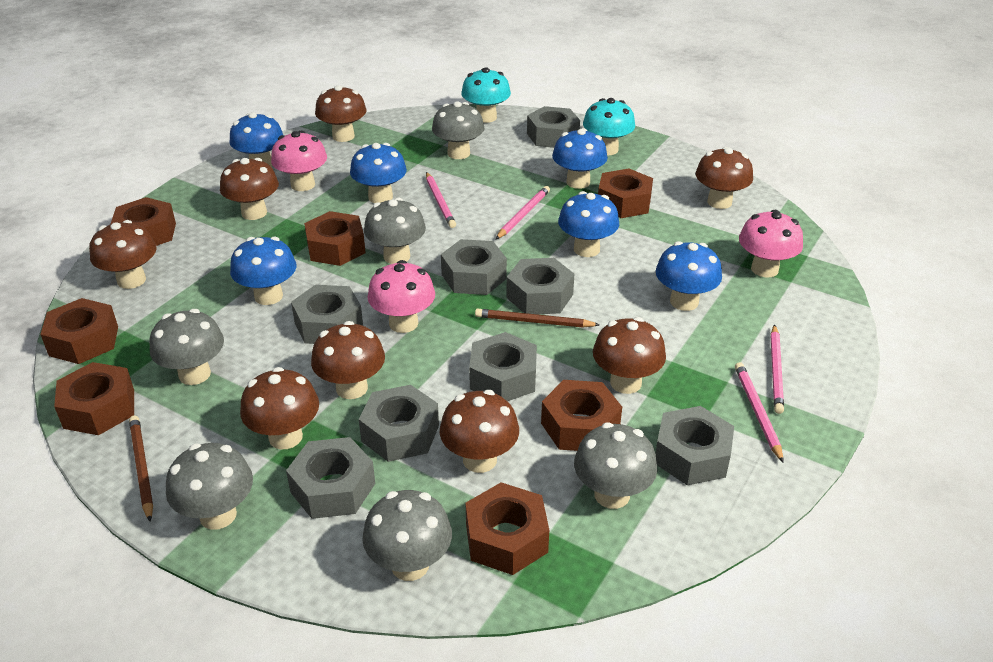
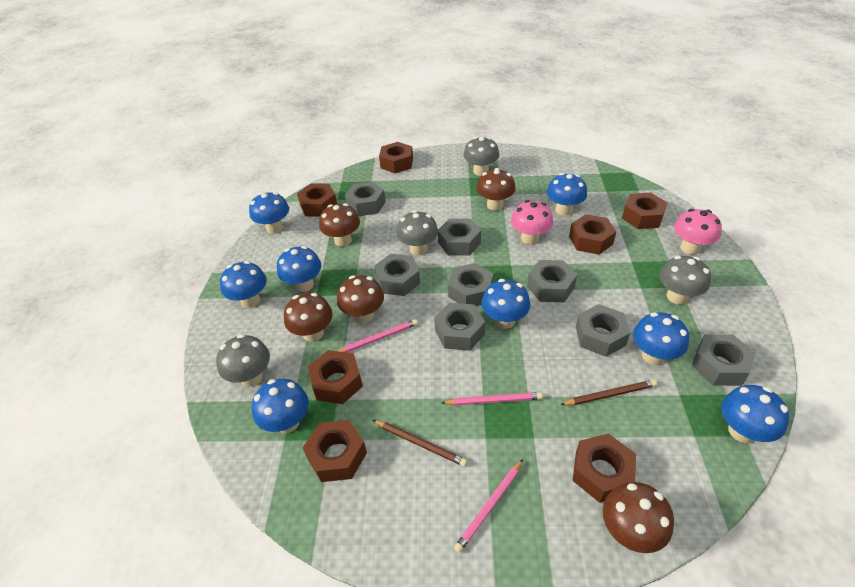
blue mushroom: [230,112,283,167] [230,237,296,305] [350,143,407,203] [552,128,608,189] [558,191,619,257] [656,241,722,311] = 6 -> [220,261,267,308] [249,192,289,234] [252,379,309,433] [277,246,322,292] [481,279,530,329] [547,173,587,216] [633,312,689,365] [721,385,789,443] = 8
brown mushroom: [89,220,157,289] [220,158,279,220] [240,367,319,449] [311,321,385,399] [315,85,366,142] [440,390,519,473] [593,317,666,394] [695,147,753,209] = 8 -> [284,293,333,342] [319,203,360,247] [337,275,384,323] [477,168,516,210] [603,482,674,553] = 5
grey mushroom: [149,309,224,385] [166,443,253,530] [362,490,452,581] [364,198,426,264] [432,101,484,159] [574,422,657,509] = 6 -> [216,334,270,387] [396,210,438,255] [463,137,499,176] [659,256,711,304] = 4
pink mushroom: [271,131,327,191] [367,260,435,333] [739,210,803,277] = 3 -> [511,200,553,245] [674,209,722,254] = 2
pink pencil: [426,172,456,228] [496,186,550,239] [735,362,783,462] [771,324,784,414] = 4 -> [338,319,418,353] [441,392,543,406] [454,459,523,553] = 3
turquoise mushroom: [461,67,511,123] [583,98,635,155] = 2 -> none = 0

